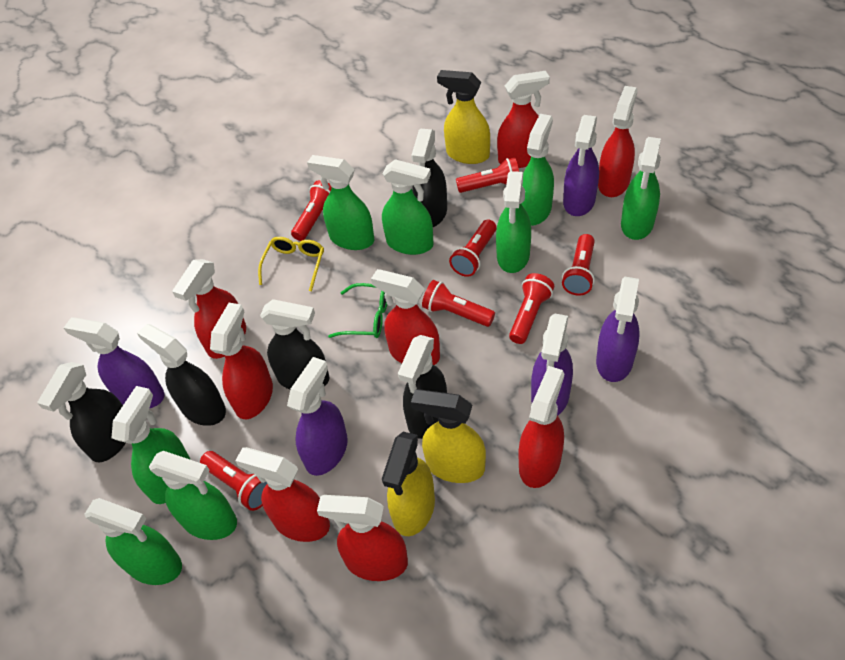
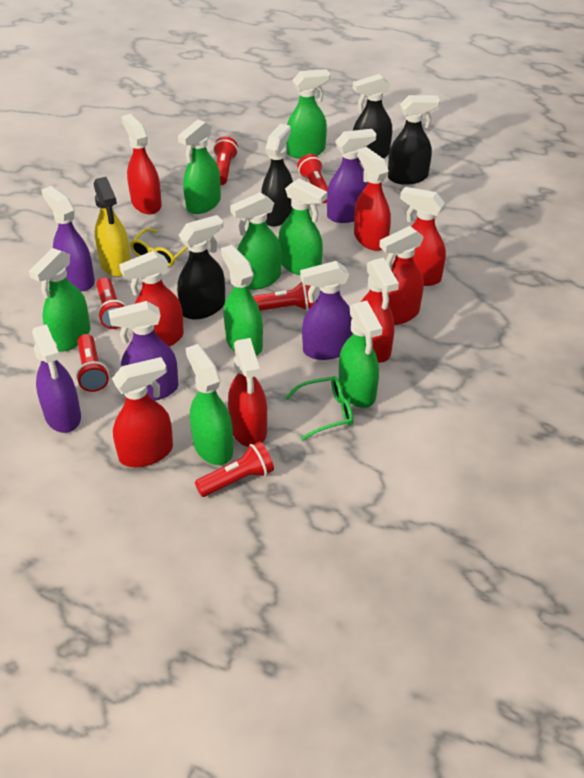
black spray bottle: [37,362,126,462] [137,324,226,426] [260,299,330,389] [398,335,447,439] [411,129,447,227] = 5 -> [177,215,225,319] [261,124,293,227] [353,74,392,162] [388,95,440,185] = 4
red flashlight: [200,451,267,511] [291,180,332,241] [422,280,495,327] [449,219,497,277] [456,158,519,193] [509,273,554,344] [562,234,595,296] = 7 -> [76,334,109,392] [96,277,126,329] [195,441,274,497] [213,136,238,185] [253,282,315,311] [297,154,328,203] = 6
yellow spray bottle: [382,432,435,536] [411,389,486,483] [437,70,490,164] = 3 -> [94,177,131,277] = 1

